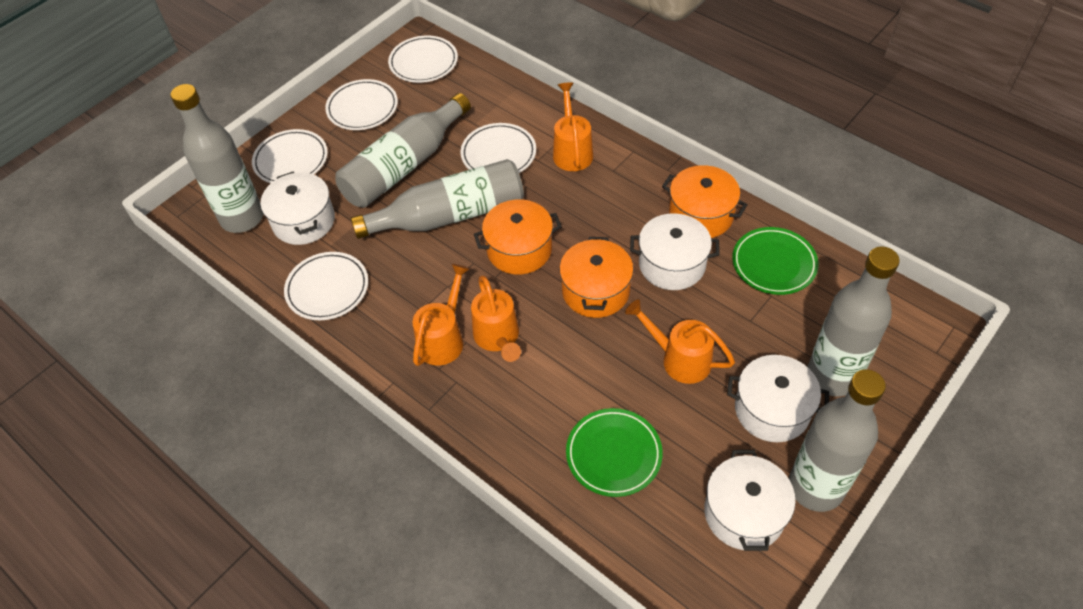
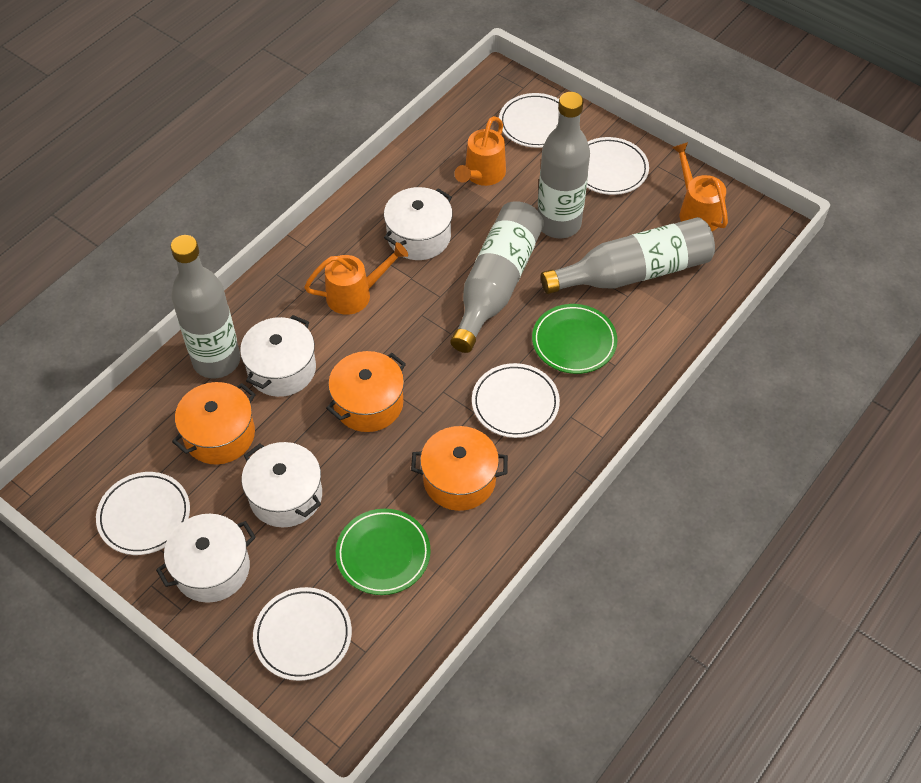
grey bottle: [170,84,263,233] [335,93,471,208] [351,159,524,239] [789,369,886,512] [808,247,900,396] = 5 -> [171,235,240,378] [450,201,544,353] [538,92,590,238] [541,217,715,294] = 4
orange watering can: [413,264,470,366] [471,276,521,362] [553,82,593,171] [625,299,735,384] = 4 -> [304,242,408,315] [455,116,506,186] [672,142,728,231] = 3

